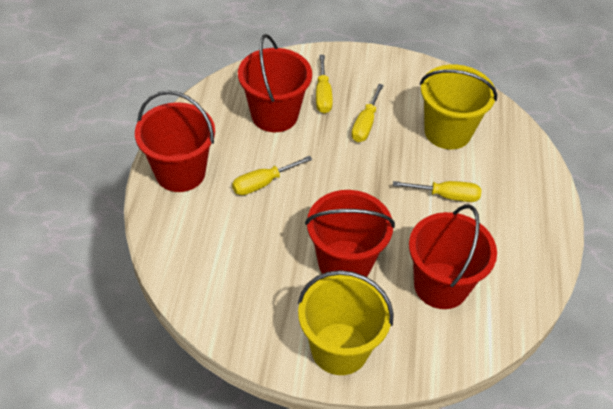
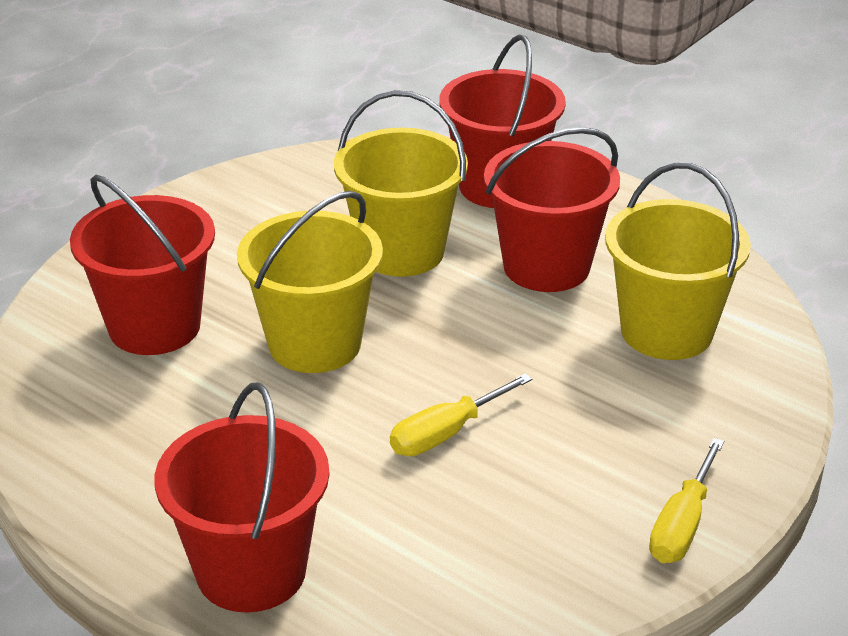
yellow bucket: [298,270,394,375] [420,64,497,149] = 2 -> [237,191,383,373] [334,90,468,277] [605,163,751,360] = 3
yellow screwdriver: [232,156,312,195] [316,55,333,114] [351,84,384,142] [393,181,481,202] = 4 -> [390,373,532,456] [649,438,724,563] = 2

